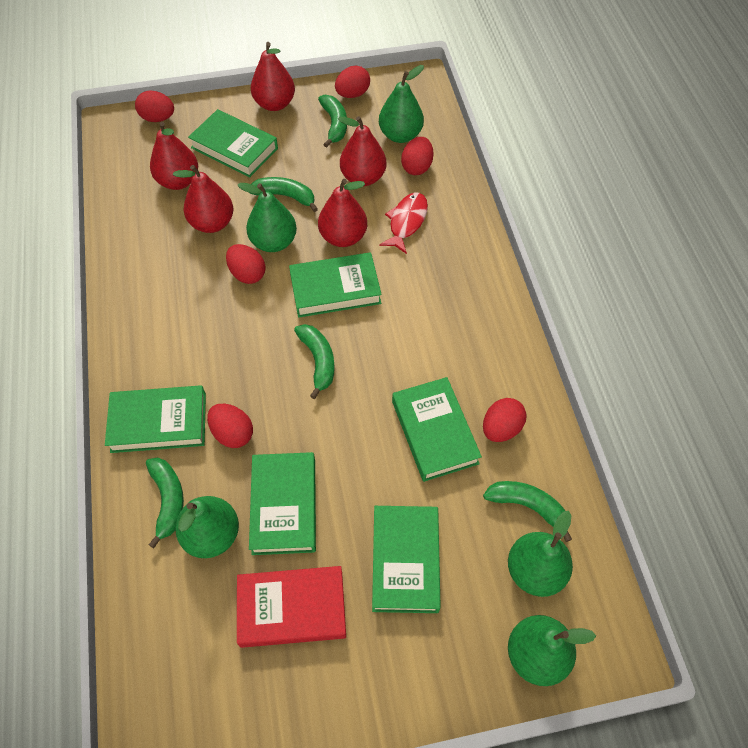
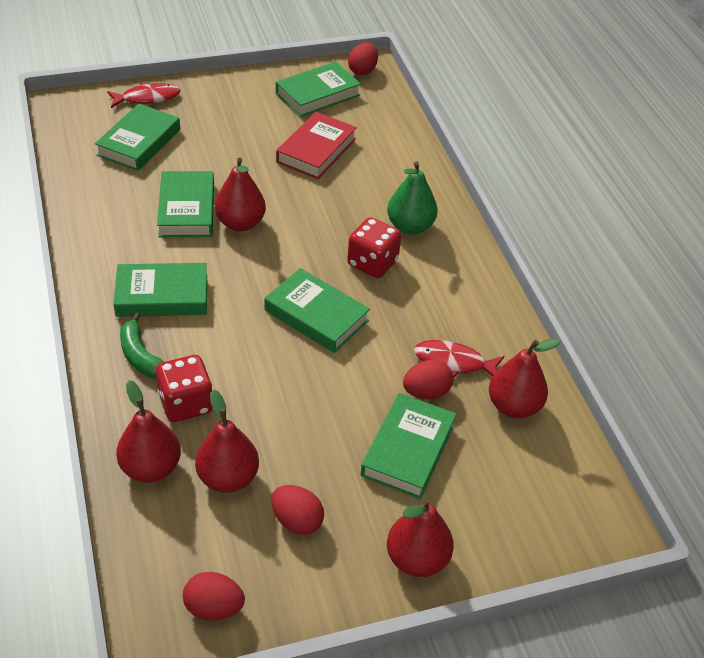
green banana: [146,458,184,548] [250,177,318,212] [294,324,335,399] [318,95,347,148] [483,481,572,542] = 5 -> [120,312,164,378] = 1
green pear: [175,496,239,558] [238,183,297,252] [379,65,424,143] [508,511,573,597] [508,615,596,686] = 5 -> [387,161,438,234] = 1
red dice: none = 0 -> [156,355,213,422] [347,217,401,278] = 2
red egg: [135,90,174,122] [207,404,253,448] [226,244,266,284] [335,66,370,98] [401,137,433,175] [483,398,526,442] = 6 -> [183,572,245,621] [271,485,324,535] [348,42,378,76] [403,360,453,399] = 4
red fish: [379,192,428,254] = 1 -> [107,82,180,108] [414,340,504,379] = 2

